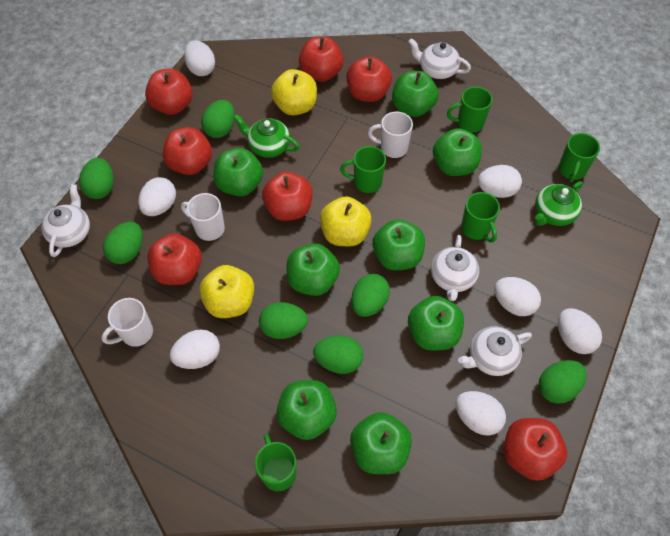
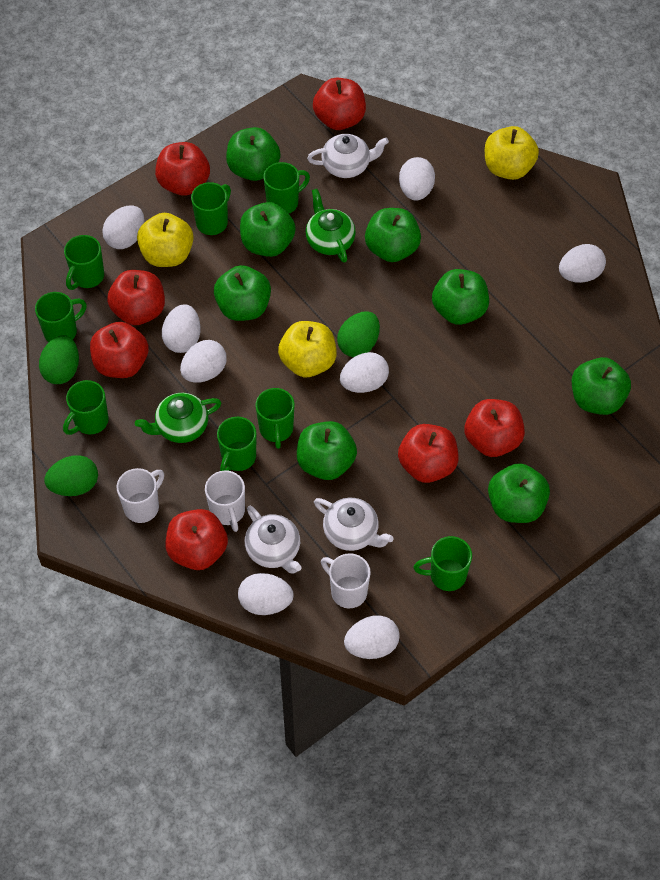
green egg: [79,158,114,199] [103,222,143,264] [201,100,235,138] [259,302,308,339] [313,335,363,374] [351,274,390,317] [539,360,587,404] = 7 -> [39,335,79,384] [44,455,98,496] [337,311,380,357] = 3
green mug: [255,434,296,491] [340,146,386,193] [447,87,493,133] [461,192,500,243] [559,133,600,182] = 5 -> [35,292,87,342] [63,380,109,435] [64,235,104,290] [191,182,231,235] [217,417,256,471] [256,388,295,449] [264,162,310,214] [414,536,472,591] = 8
white egg: [138,177,176,216] [170,329,220,369] [184,40,215,76] [456,391,506,436] [478,165,522,198] [494,277,541,316] [558,308,602,354] = 7 -> [102,205,145,249] [162,304,201,353] [180,340,227,383] [238,573,294,615] [340,352,389,393] [344,615,400,659] [399,157,435,201] [559,244,606,283] = 8
white teapot: [41,184,90,257] [408,38,471,79] [431,235,479,301] [458,326,532,376] = 4 -> [245,505,302,574] [307,134,389,178] [314,498,393,551] = 3

